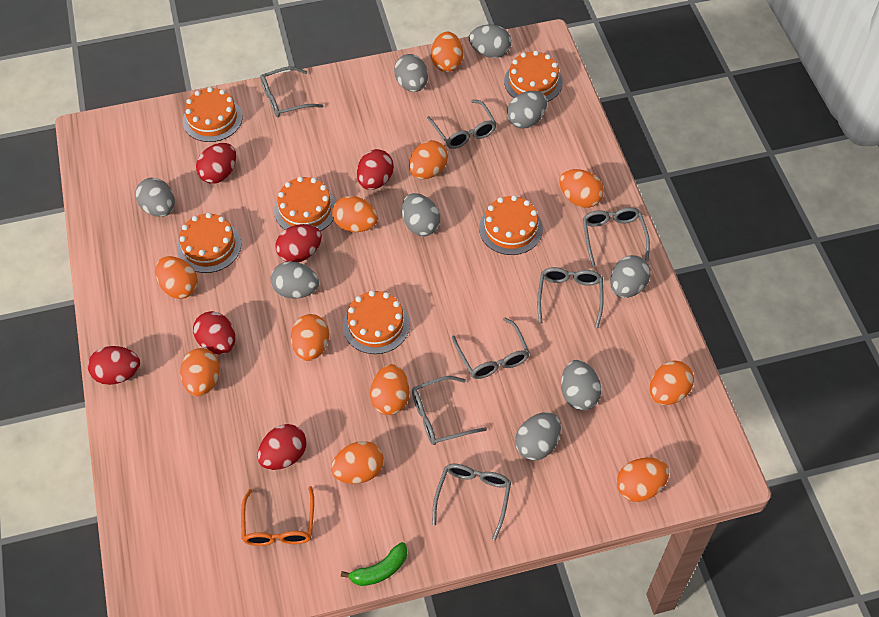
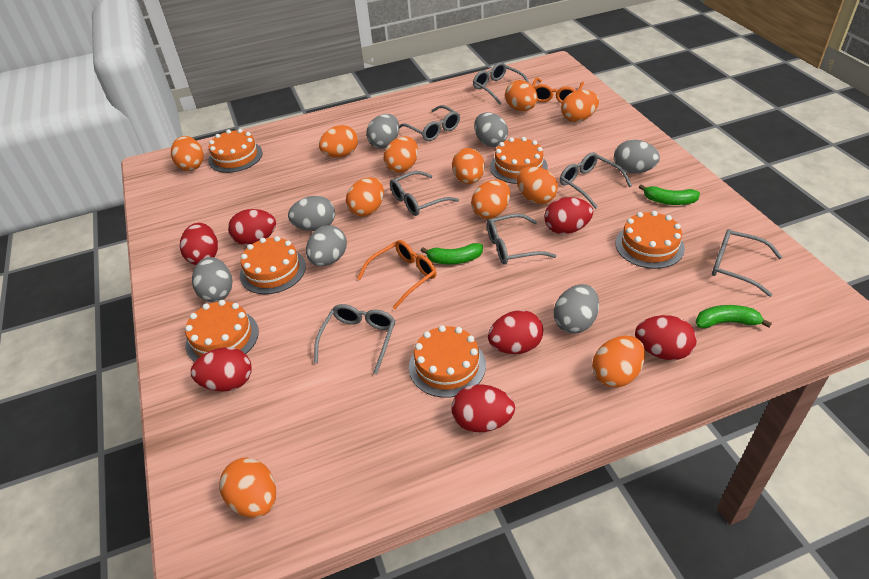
green banana: [341,542,407,586] = 1 -> [420,243,483,264] [639,184,700,205] [696,305,772,328] = 3
grey egg: [136,178,175,217] [271,261,319,299] [394,54,428,92] [402,193,440,236] [469,25,511,58] [507,91,547,129] [515,412,561,460] [561,360,601,410] [610,255,651,298] = 9 -> [192,257,232,302] [288,196,335,231] [306,225,347,266] [366,114,399,149] [474,112,508,147] [554,284,599,334] [614,140,660,174] = 7
orange glasses: [241,486,314,546] = 1 -> [357,240,436,309] [532,78,584,103] = 2
red egg: [88,346,140,385] [193,311,235,355] [196,143,236,184] [257,424,306,470] [276,224,322,262] [357,149,394,190] = 6 -> [180,223,218,265] [191,347,252,392] [228,209,276,245] [452,384,515,432] [488,310,543,354] [544,197,593,234] [635,315,697,360] = 7

